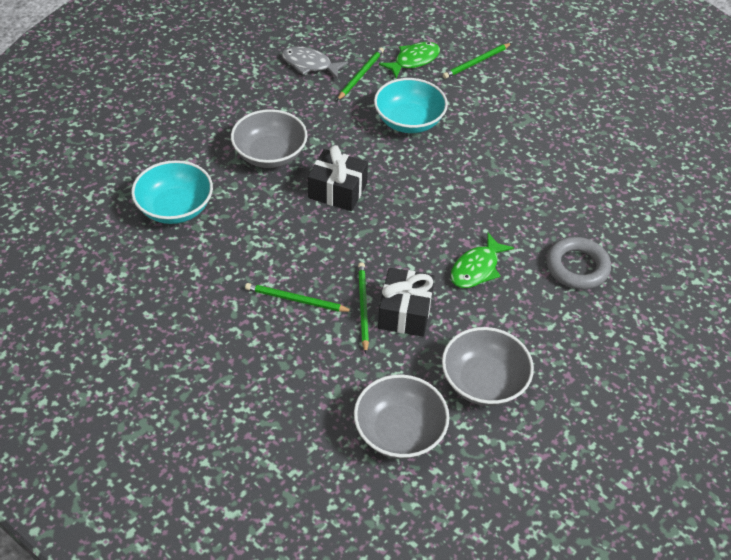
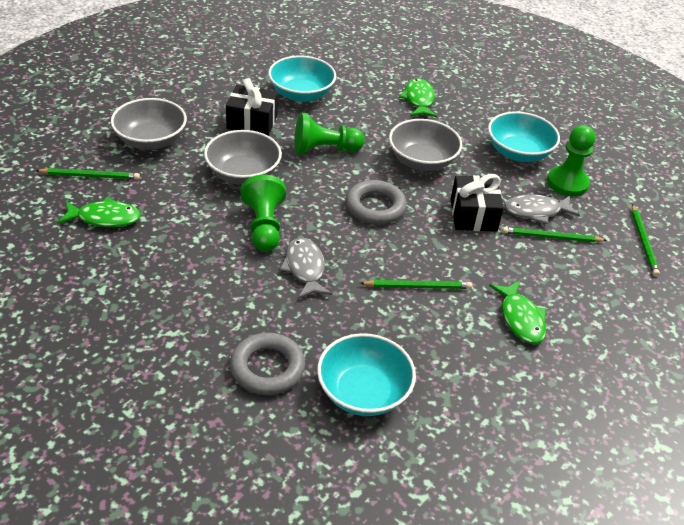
green fish: [379,42,440,78] [450,233,514,288] = 2 -> [57,197,141,227] [399,78,437,117] [489,281,546,344] = 3
green pawn: none = 0 -> [241,175,286,252] [294,112,365,155] [547,125,596,197] = 3
grey fish: [281,46,348,79] = 1 -> [280,238,332,299] [505,194,580,224] = 2
grey ring: [546,237,611,289] = 1 -> [230,333,305,395] [346,180,407,225] = 2
turquoise bowl: [131,160,213,224] [374,78,448,133] = 2 -> [268,56,336,102] [317,333,416,416] [488,111,560,162] = 3

